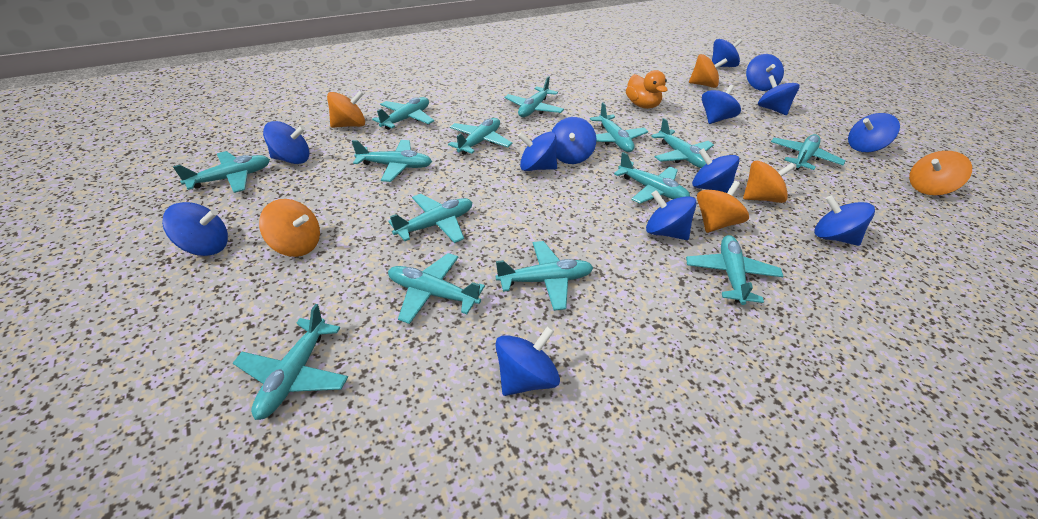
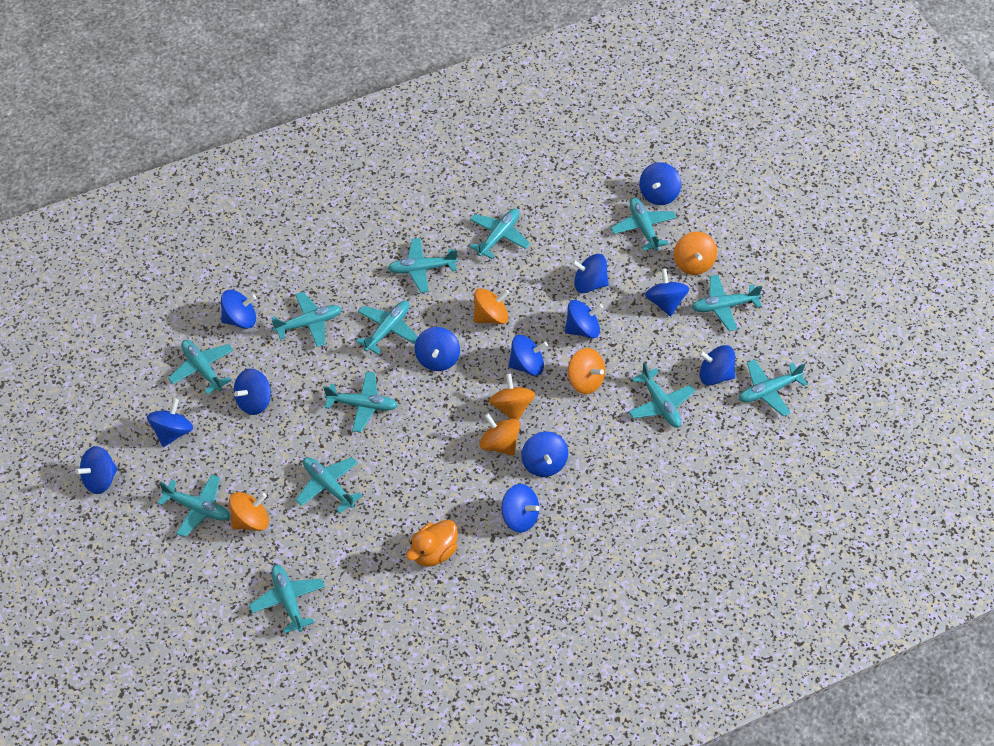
turquoise plane: [173,151,270,193] [233,304,348,420] [352,140,432,182] [372,97,434,130] [388,194,472,243] [388,253,485,324] [448,118,512,155] [496,241,594,311] [504,76,564,117] [590,102,648,152] [614,152,690,204] [651,118,714,168] [686,235,784,305] [771,134,845,170] = 14 -> [157,475,230,537] [168,340,233,395] [249,565,325,633] [272,292,342,347] [295,457,362,513] [323,372,398,432] [356,301,418,354] [387,238,458,293] [470,209,530,259] [611,198,677,251] [628,362,695,428] [691,275,762,331] [739,359,808,416] = 13

